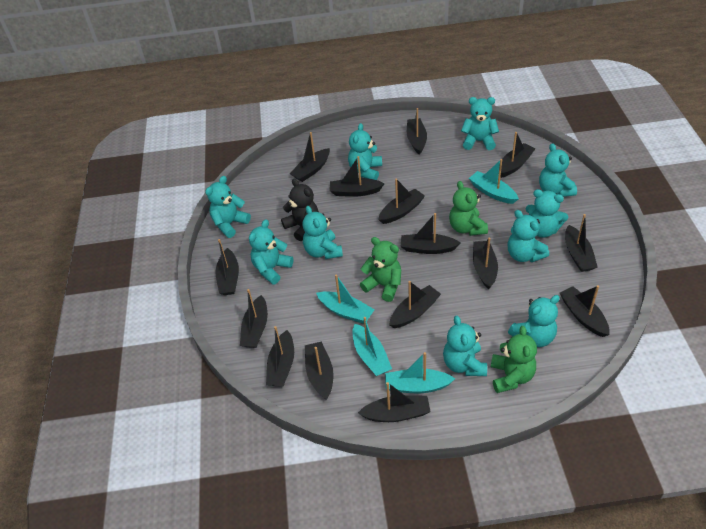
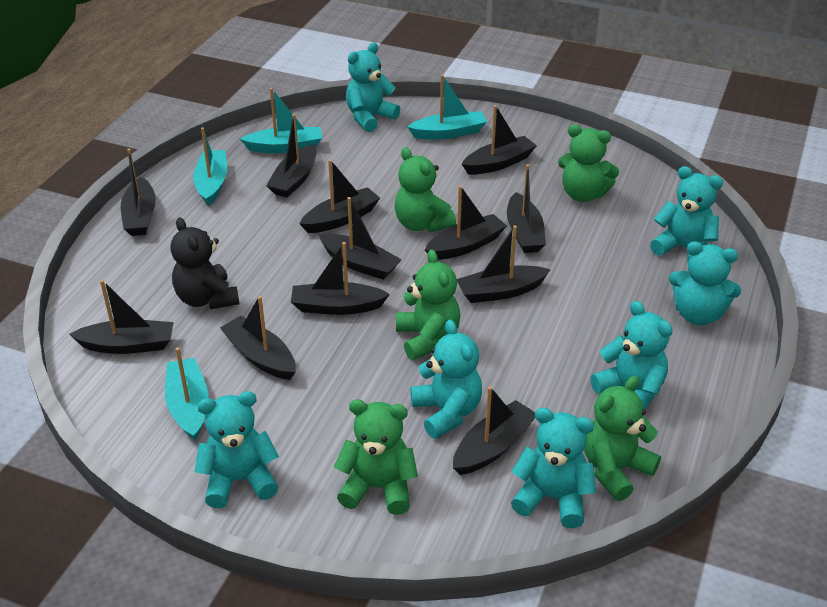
black boat: [216,239,239,295] [240,289,268,348] [266,326,294,387] [290,132,330,182] [305,342,334,400] [330,156,385,197] [358,382,431,422] [378,179,425,224] [389,281,441,328] [401,213,461,254] [407,108,427,155] [473,237,498,290] [499,132,536,178] [560,285,610,337] [565,214,598,272] = 15 -> [69,280,174,354] [121,149,156,236] [220,296,296,380] [266,114,316,198] [291,242,390,315] [299,159,380,233] [319,197,402,279] [425,186,507,260] [453,386,535,475] [457,225,551,303] [462,105,537,175] [507,164,546,253] = 12
green teddy bear: [360,237,401,302] [449,181,488,236] [491,326,537,393] = 3 -> [334,399,418,515] [395,147,456,232] [396,249,460,360] [558,124,619,202] [584,376,661,501] = 5
turquoise teddy bear: [205,176,251,238] [249,220,293,285] [302,206,343,259] [348,123,382,180] [443,316,487,376] [461,97,499,150] [507,210,549,262] [508,295,560,347] [526,189,568,238] [539,143,577,197] = 10 -> [195,391,279,508] [346,43,400,132] [410,320,482,439] [511,408,596,528] [591,301,673,409] [650,166,723,261] [669,241,741,325] = 7

